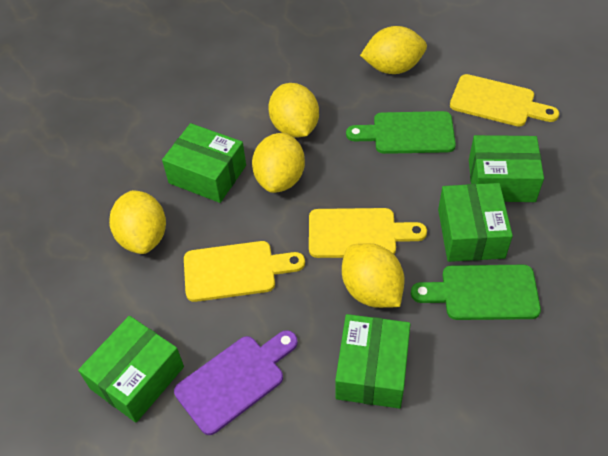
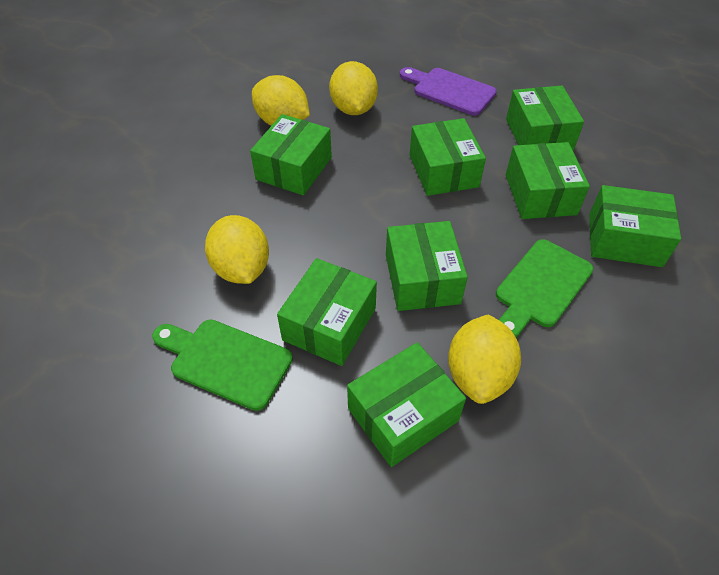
green box: [78,316,184,423] [162,123,246,203] [335,314,410,409] [438,183,513,262] [469,135,544,202] = 5 -> [250,114,332,195] [277,258,377,366] [347,342,466,467] [386,221,468,311] [410,118,486,196] [506,86,584,151] [506,142,590,219] [589,185,681,267] = 8
yellow cutting board: [184,241,305,302] [309,208,427,258] [450,74,559,126] = 3 -> none = 0
yellow lemon: [109,190,166,254] [252,133,305,193] [268,83,319,137] [342,243,405,308] [360,26,427,74] = 5 -> [205,215,269,284] [252,75,310,126] [329,61,378,115] [448,314,521,404] = 4

